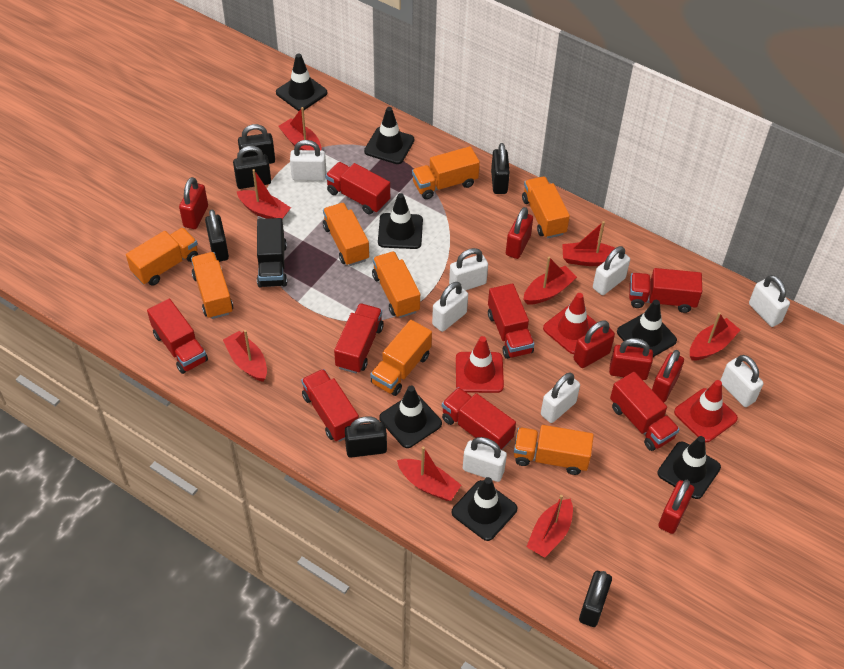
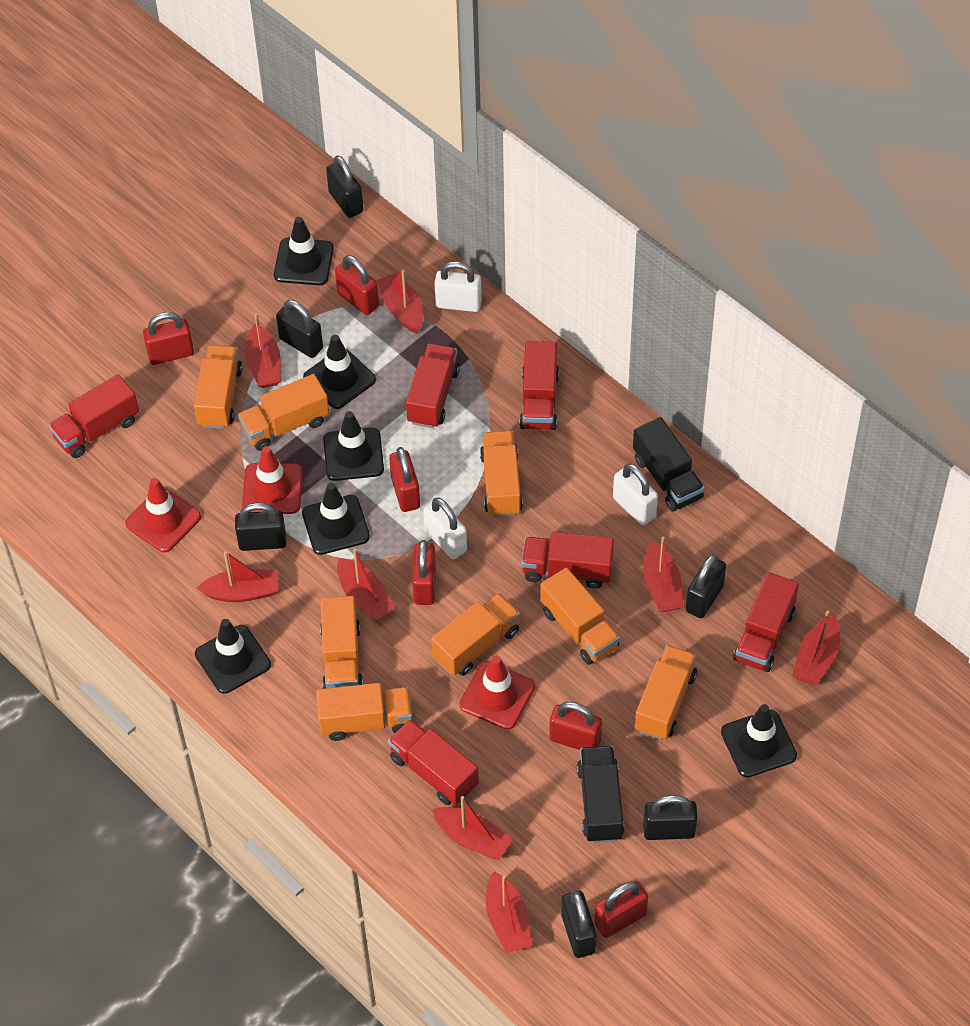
black traffic cone: [276,54,327,111] [364,107,414,164] [378,193,423,249] [379,385,442,448] [452,477,517,541] [617,300,677,357] [657,436,721,499] = 7 -> [195,619,271,694] [274,217,334,285] [302,483,370,555] [303,335,376,409] [323,411,384,481] [721,704,797,778] = 6
black truck: [257,218,287,288] = 1 -> [577,746,624,843] [633,417,705,512] = 2
red truck: [147,298,208,374] [301,369,359,442] [325,162,390,215] [334,303,383,373] [442,387,516,450] [488,284,534,359] [610,372,680,451] [629,268,702,313] = 8 -> [49,374,139,458] [388,719,479,805] [406,343,460,428] [519,341,559,430] [521,532,614,589] [733,572,799,672] = 6
white padlock: [290,140,326,181] [432,282,468,332] [449,248,488,290] [463,437,507,482] [541,373,580,423] [593,246,630,295] [720,355,763,407] [749,275,790,327] = 8 -> [423,497,467,560] [434,261,482,312] [613,463,658,525] = 3

